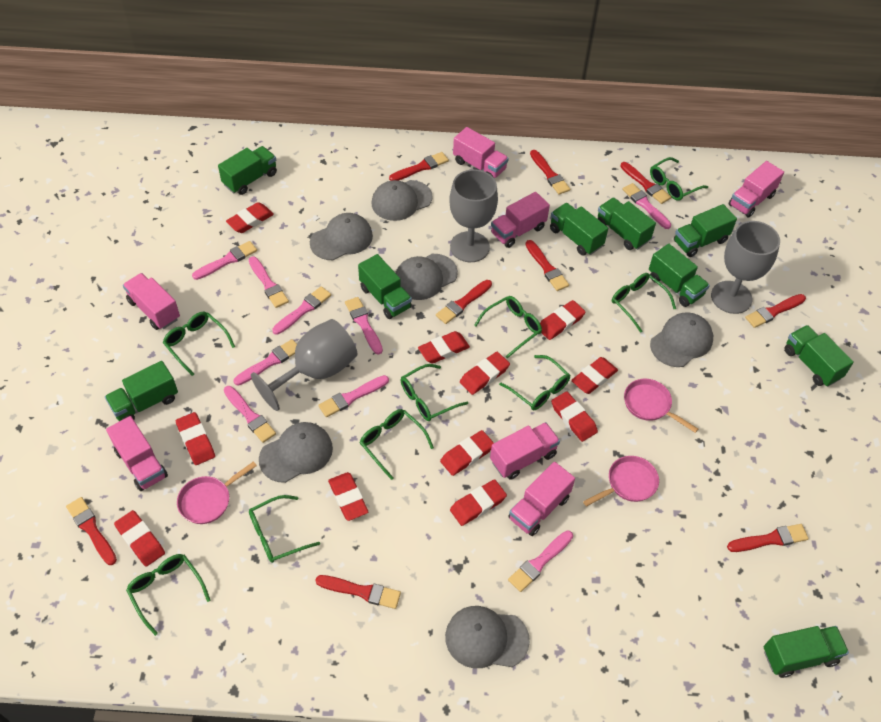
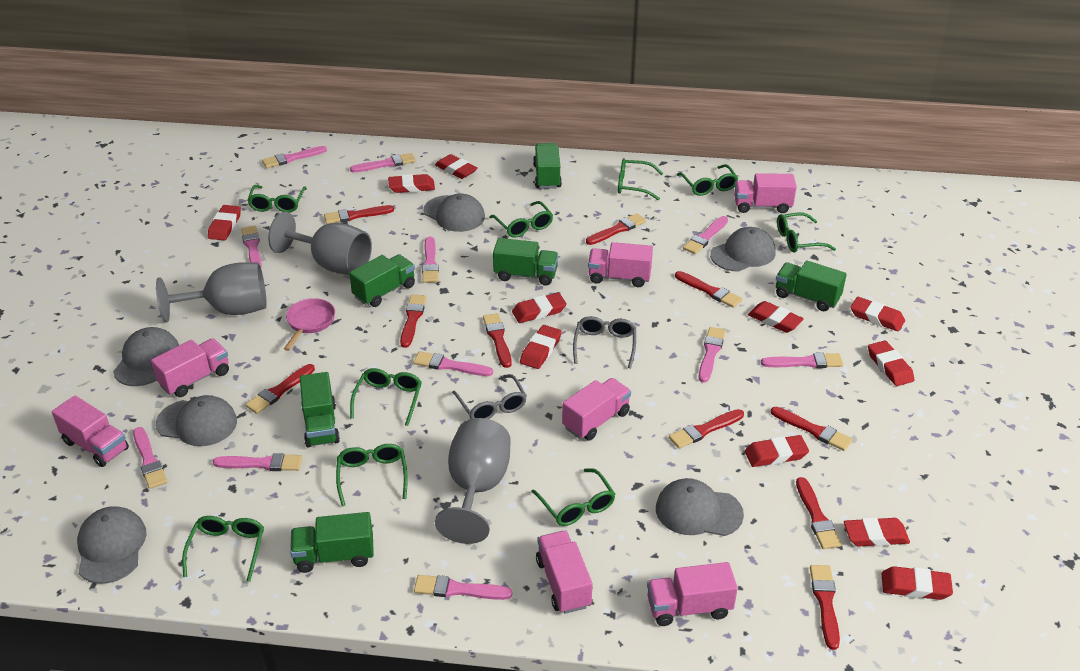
green truck: [105,361,178,421] [218,146,277,195] [358,254,412,319] [550,203,608,256] [597,198,656,250] [649,244,710,307] [674,204,737,257] [764,626,849,678] [784,325,854,387] = 9 -> [290,512,374,573] [300,372,340,448] [349,254,415,307] [493,238,558,286] [533,143,562,189] [776,260,847,311] = 6
grey glasses: none = 0 -> [452,374,527,419] [573,316,636,368] = 2
pink brush: [192,241,257,280] [224,386,276,443] [233,339,297,386] [248,256,289,308] [272,286,331,335] [318,375,389,417] [345,297,383,355] [508,530,573,592] [622,183,671,229] = 9 -> [133,427,168,489] [213,453,302,471] [241,226,262,267] [262,146,327,168] [350,153,416,172] [413,351,493,376] [414,575,512,600] [422,237,439,283] [683,216,728,254] [698,327,726,383] [761,352,843,368] = 11
pink pan: [177,461,257,524] [583,456,659,506] [624,379,698,433] = 3 -> [284,298,335,351] = 1
red brush: [66,497,117,565] [315,575,401,609] [389,152,449,181] [436,280,492,324] [525,240,569,291] [530,150,570,195] [620,162,671,204] [727,524,809,552] [745,294,806,328] = 9 -> [245,364,315,414] [324,205,394,224] [400,295,427,348] [483,313,512,368] [586,213,646,245] [669,409,744,449] [675,271,742,308] [771,407,853,451] [796,477,841,549] [810,565,840,650] = 10

